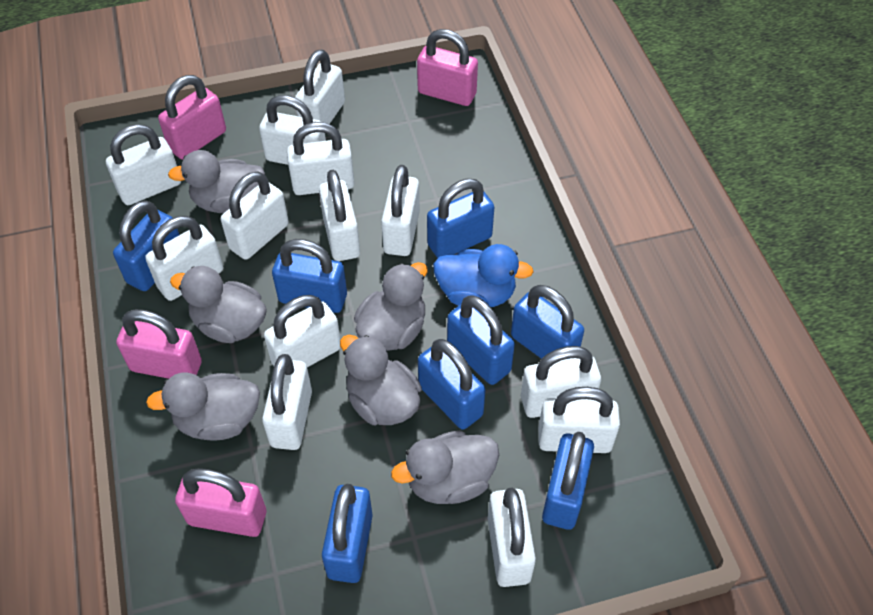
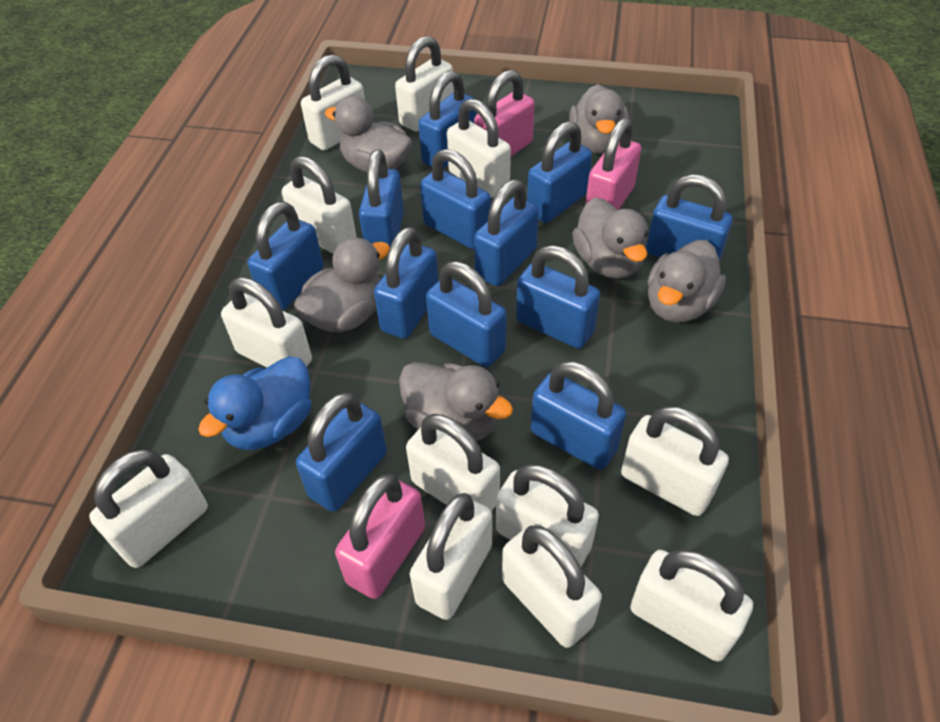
blue padlock: [113,200,179,291] [272,239,347,313] [322,484,373,583] [418,339,486,430] [427,178,494,258] [447,295,515,385] [511,285,584,359] [542,431,594,530] = 8 -> [247,202,323,310] [296,392,387,512] [359,150,404,256] [374,227,438,339] [418,71,476,169] [420,149,491,249] [426,261,507,367] [474,180,539,286] [516,245,600,349] [527,121,592,223] [531,361,626,470] [646,174,733,261] = 12
pink padlock: [116,309,202,379] [158,75,226,159] [175,468,266,537] [417,29,478,106] = 4 -> [335,474,425,599] [474,70,535,156] [585,118,641,210] = 3
white padlock: [106,124,181,205] [145,216,223,301] [221,172,289,259] [259,95,326,165] [262,354,312,450] [264,295,341,367] [287,122,354,195] [295,49,345,124] [319,170,360,261] [381,165,420,256] [488,488,536,587] [521,346,601,418] [538,387,620,453] = 13 -> [89,450,208,568] [221,277,312,368] [282,156,357,254] [301,55,365,150] [395,36,454,132] [406,414,500,511] [410,493,492,620] [447,99,511,198] [496,464,599,567] [502,525,602,648] [621,406,729,516] [630,550,753,662] = 12

